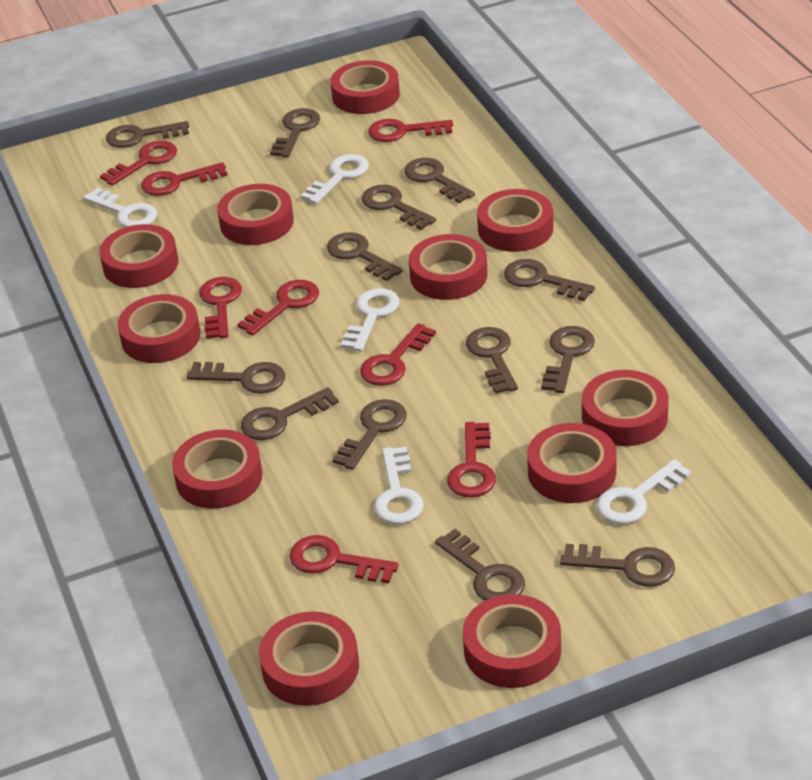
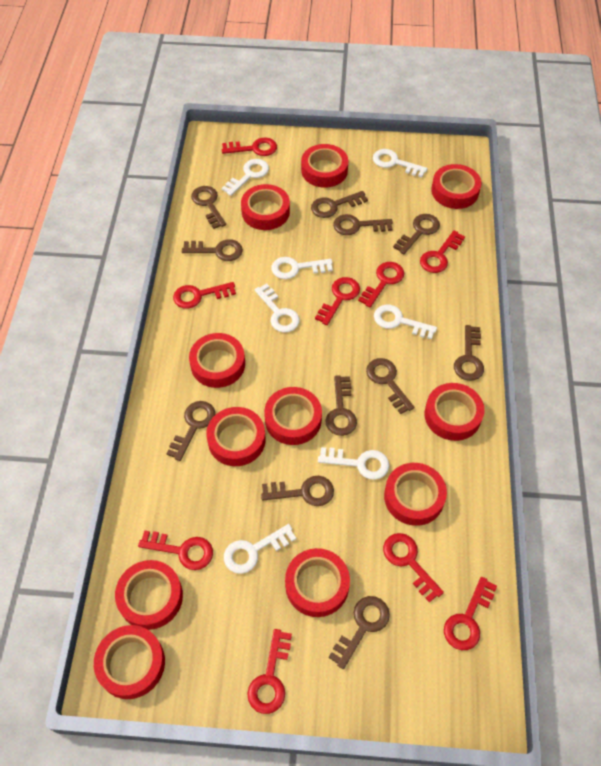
brown key: [106,121,189,148] [187,362,285,394] [241,387,339,440] [270,108,320,158] [327,232,403,281] [332,399,407,470] [362,185,436,230] [404,158,475,203] [435,529,525,601] [466,327,518,394] [504,259,595,301] [541,326,595,393] [560,544,675,587] = 13 -> [166,401,216,461] [182,239,243,261] [191,186,226,229] [261,476,334,506] [311,191,368,218] [325,375,357,436] [329,596,390,669] [333,214,393,235] [366,358,414,414] [393,214,440,254] [454,325,484,381] = 11
red key: [100,141,177,186] [141,162,227,196] [199,277,242,339] [237,280,319,336] [289,535,399,583] [360,323,436,386] [368,119,453,142] [447,422,496,498] = 8 -> [138,530,213,570] [173,282,236,309] [222,137,277,156] [247,629,292,714] [315,277,360,325] [358,262,404,308] [383,533,444,602] [420,230,465,273] [444,577,497,650] = 9
white key: [83,188,157,227] [300,154,369,204] [341,288,400,351] [374,447,424,524] [597,459,691,524] = 5 -> [222,159,269,196] [224,524,296,574] [254,284,300,332] [271,257,333,279] [318,447,389,480] [373,149,427,177] [374,305,437,339] = 7

